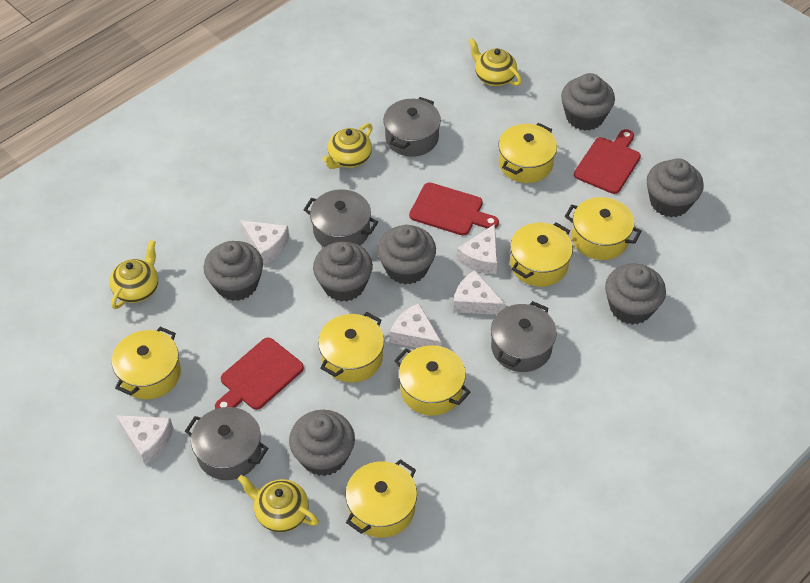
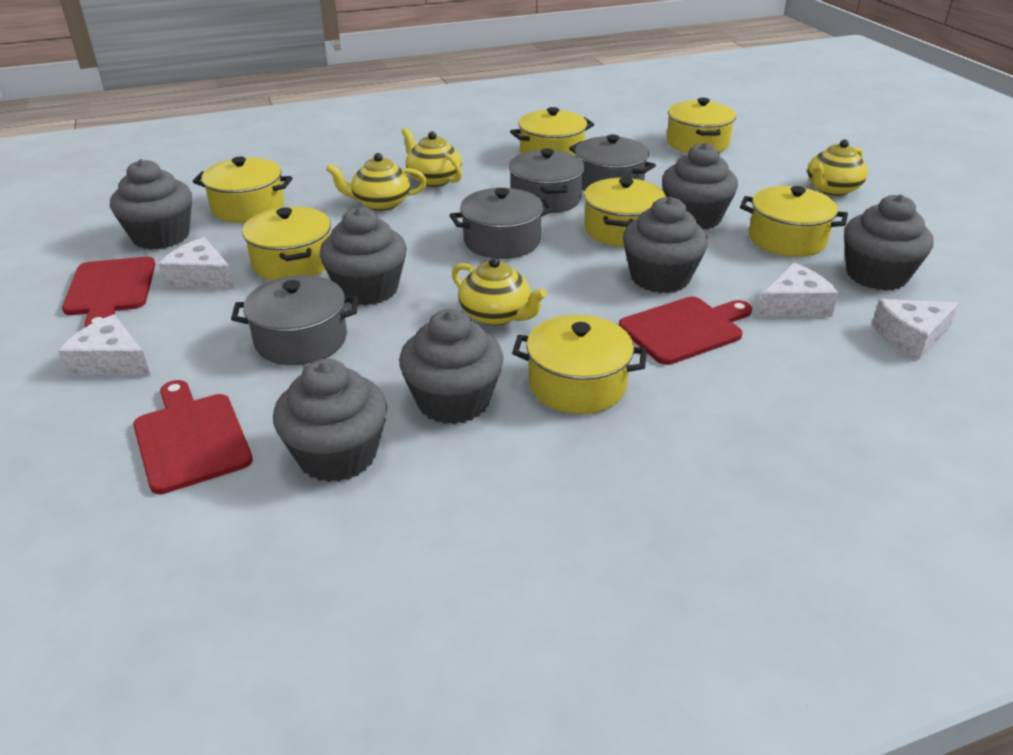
white cheese: [116,415,173,465] [240,220,289,265] [390,303,441,348] [453,270,505,315] [457,224,497,274] = 5 -> [58,314,151,376] [158,237,235,290] [757,263,839,318] [872,299,959,360] = 4

